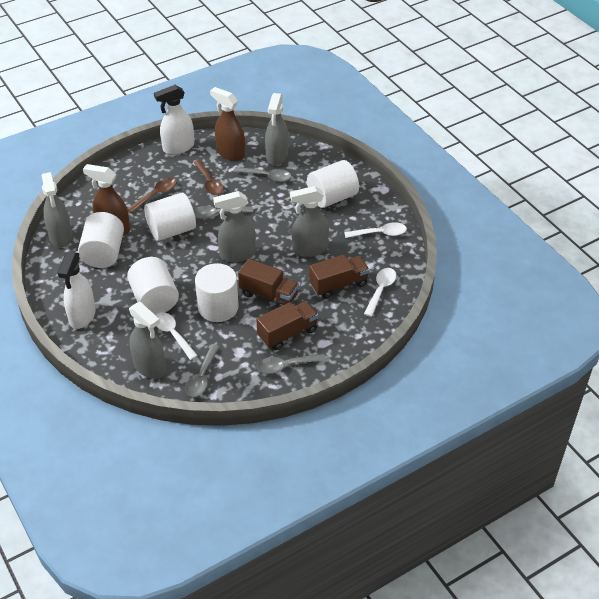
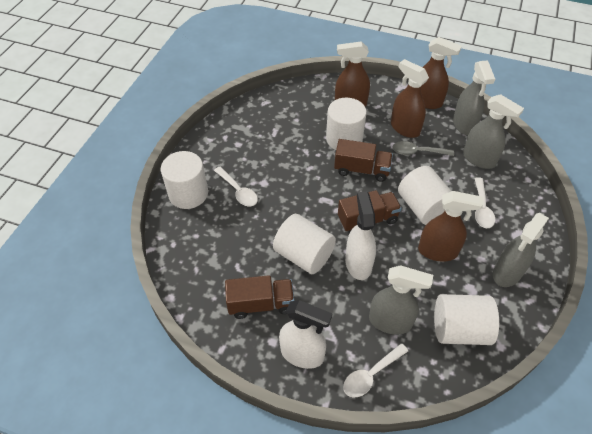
brown spoon: [127,178,177,213] [193,160,223,195] = 2 -> none = 0
brown spray bottle: [83,164,130,236] [210,87,245,161] = 2 -> [335,41,370,107] [391,59,429,138] [418,191,484,262] [421,37,462,109] = 4
grey spoon: [186,344,220,397] [194,206,253,219] [234,167,291,182] [257,354,326,374] = 4 -> [392,141,454,156] = 1
grey spray bottle: [41,172,73,247] [129,302,166,379] [213,191,256,262] [265,93,288,166] [290,186,329,257] = 5 -> [369,265,433,335] [453,60,495,135] [463,94,524,169] [493,213,549,287] = 4

